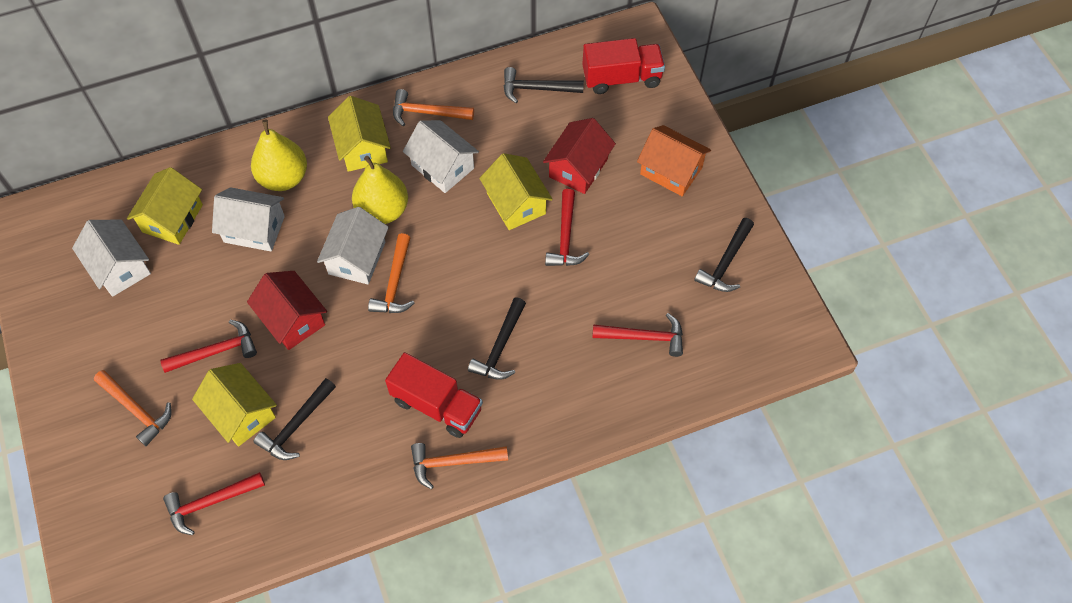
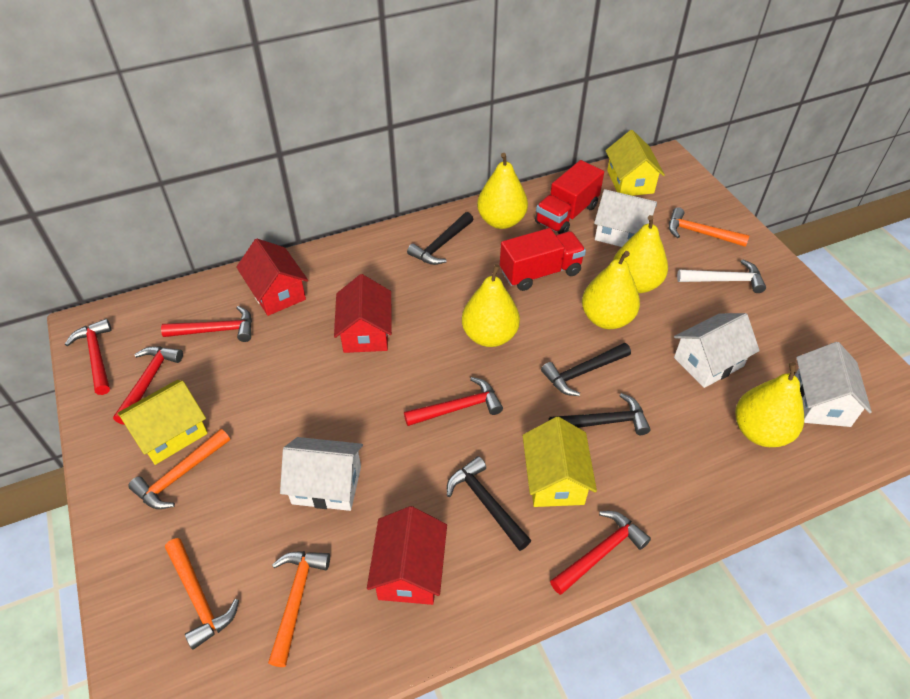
orange house: [637,125,711,196] = 1 -> none = 0
red hammer: [160,320,257,373] [163,472,265,535] [545,189,589,266] [592,313,683,357] = 4 -> [65,319,112,395] [113,346,183,425] [161,306,252,342] [404,377,503,426] [550,511,651,595] = 5
red house: [247,271,327,350] [543,118,616,194] = 2 -> [236,239,308,316] [334,274,392,353] [367,506,447,605] = 3
white hammer: none = 0 -> [677,259,766,293] = 1
yellow house: [127,167,203,245] [192,363,277,447] [328,96,391,172] [479,153,553,230] = 4 -> [117,380,208,465] [523,417,597,507] [605,130,665,196] = 3
yellow pear: [251,119,307,191] [352,156,408,224] = 2 -> [462,264,520,347] [477,153,528,229] [582,251,640,329] [613,215,668,293] [735,362,804,447] = 5

